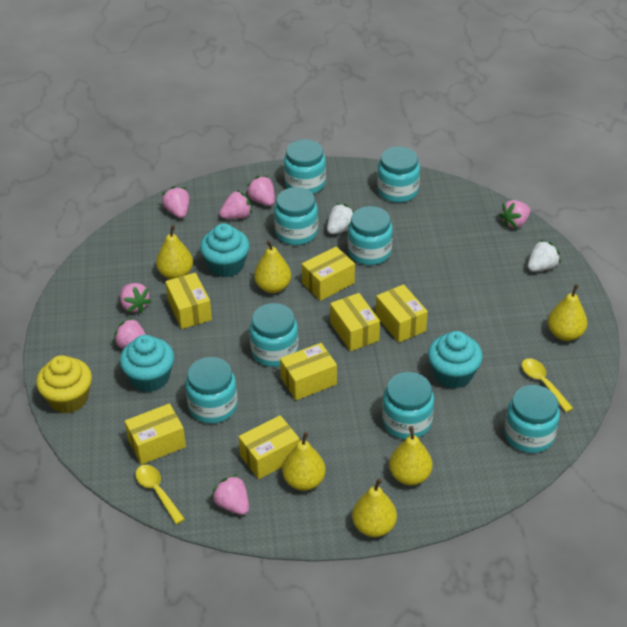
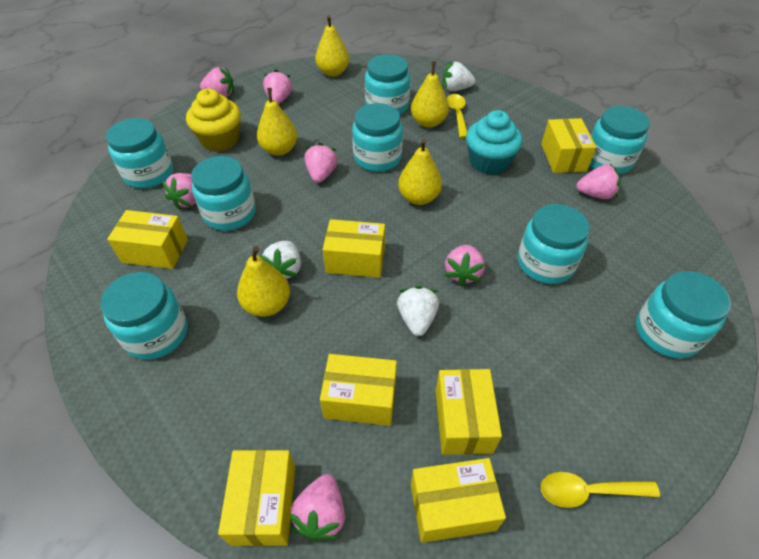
turquoise cupcake: [120,335,174,392] [200,223,250,278] [428,331,483,388] = 3 -> [466,110,523,175] = 1
white strawberry: [327,203,354,234] [528,240,561,272] = 2 -> [260,241,301,279] [397,286,439,336] [442,62,475,91] = 3
yellow pear: [156,225,193,279] [254,240,291,293] [282,432,326,491] [352,478,397,537] [389,426,432,485] [548,284,587,341] = 6 -> [237,246,290,317] [257,88,297,156] [315,15,349,77] [398,139,442,205] [411,61,449,128] = 5

